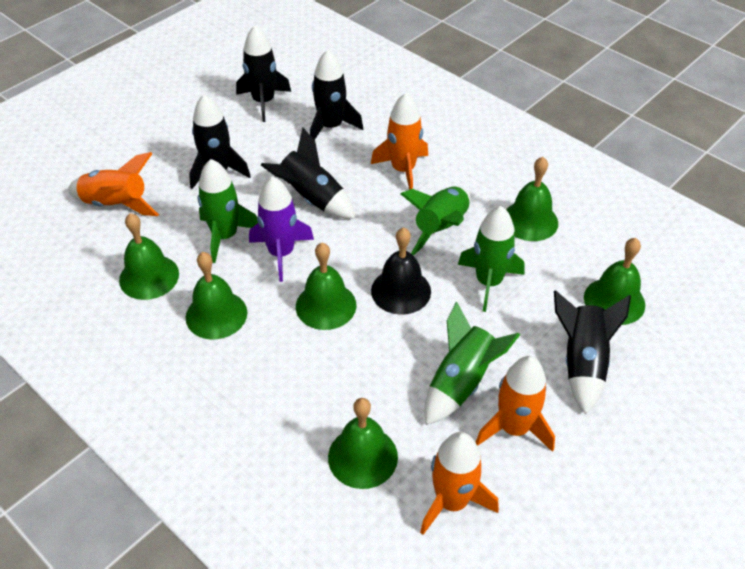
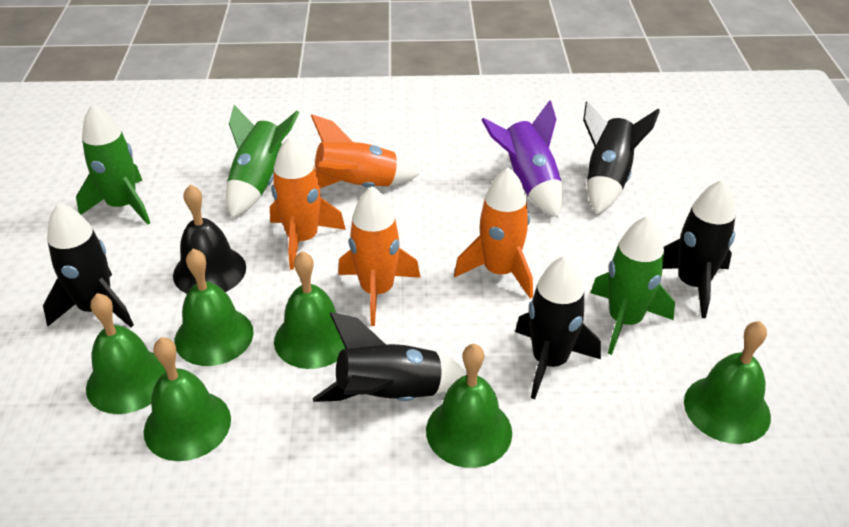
green rocket: [197,159,258,263] [401,186,470,256] [424,302,520,425] [458,206,525,312] = 4 -> [76,104,150,225] [226,105,300,218] [590,215,675,355] = 3

